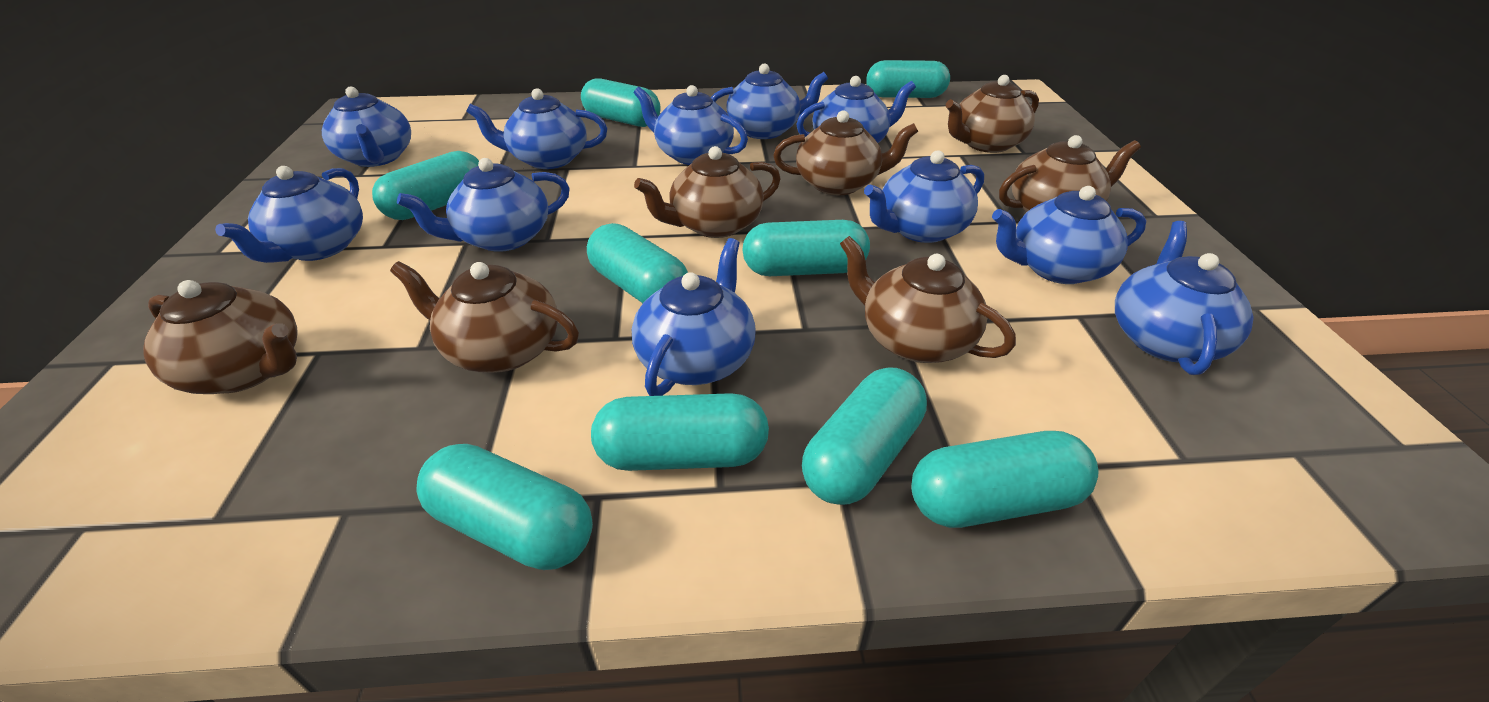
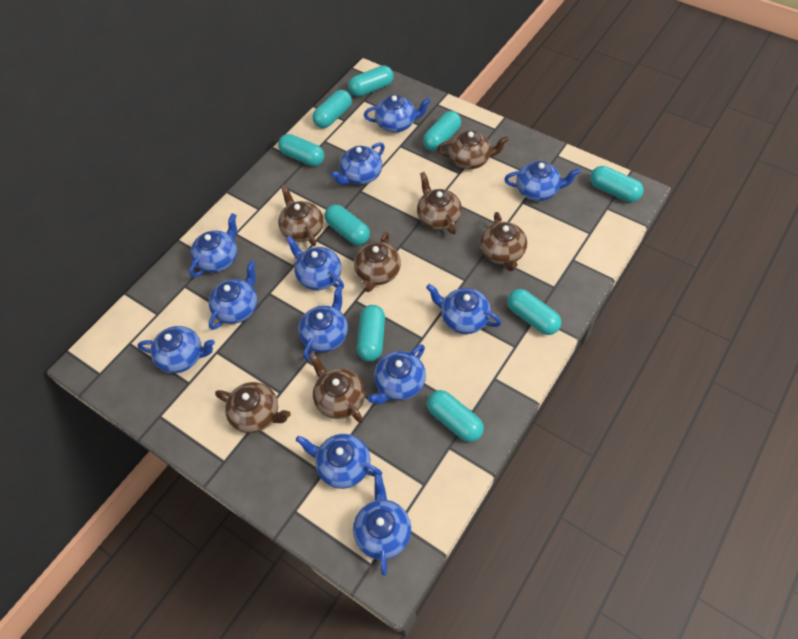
blue teapot: [215,166,363,263] [322,86,411,167] [397,158,570,252] [466,88,607,169] [632,238,756,396] [634,85,748,165] [711,63,828,139] [796,76,916,143] [864,150,984,243] [992,186,1146,284] [1115,221,1254,375] = 11 -> [138,326,215,373] [189,213,237,277] [209,261,257,330] [286,236,344,290] [296,434,382,489] [298,286,348,360] [330,142,385,185] [353,473,411,576] [364,95,431,133] [368,344,426,405] [426,284,501,334] [504,161,580,201] = 12

